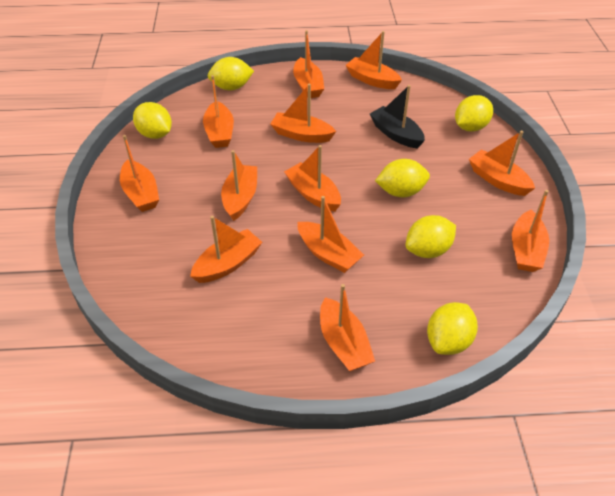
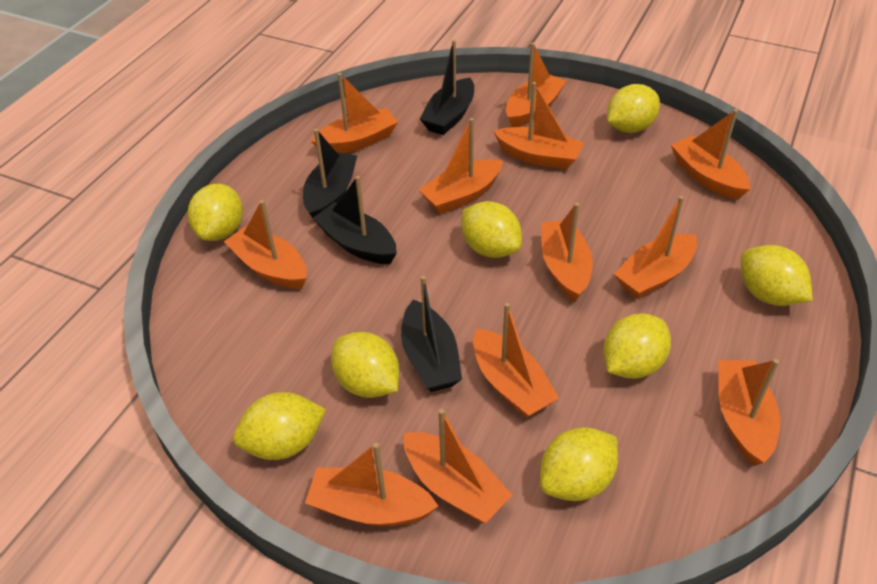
black boat: [370,85,425,148] = 1 -> [303,129,357,218] [313,176,397,264] [401,276,462,392] [420,40,474,135] = 4
yellow lemon: [133,102,172,139] [208,57,254,90] [375,159,430,197] [406,215,456,258] [427,302,478,355] [455,95,493,132] = 6 -> [188,184,243,241] [233,392,326,460] [331,332,399,398] [462,201,522,258] [540,427,618,501] [603,313,671,379] [607,84,660,133] [741,245,813,306] = 8

